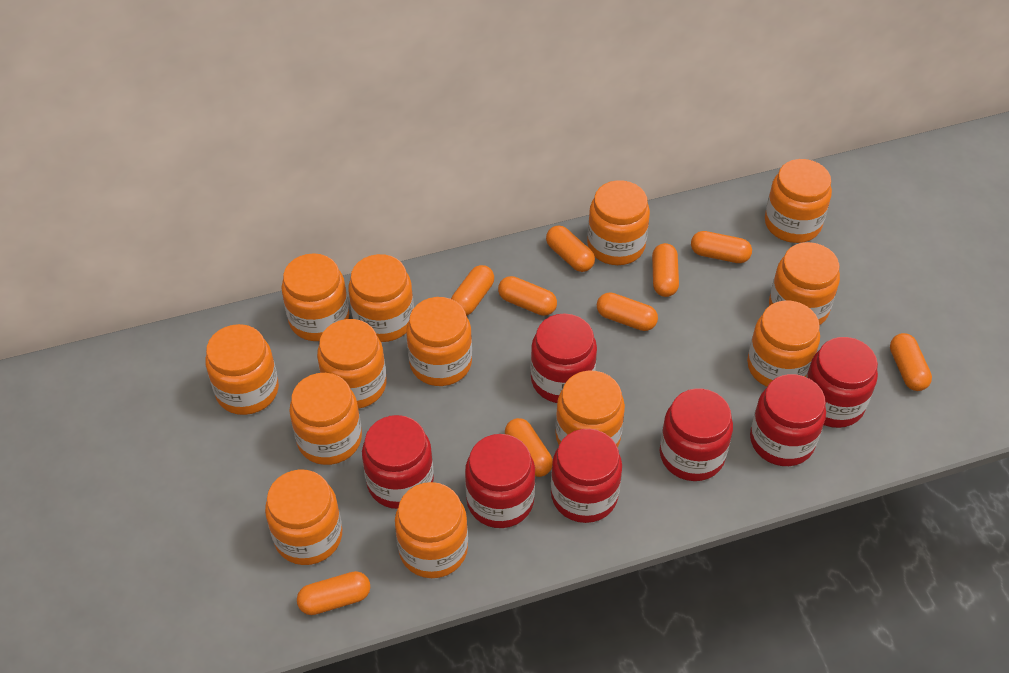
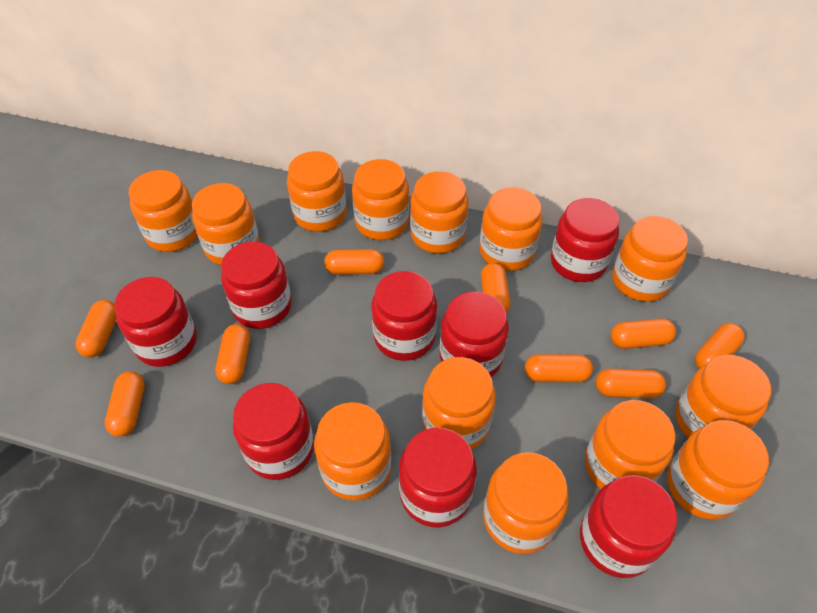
red jar: [362,415,434,509] [465,434,535,528] [531,313,597,403] [551,429,622,523] [660,388,733,481] [750,374,826,466] [806,337,878,428] = 7 -> [114,277,197,367] [221,242,292,329] [233,383,314,480] [371,271,437,361] [399,428,477,527] [440,291,509,377] [551,198,619,282] [580,475,677,578] = 8

